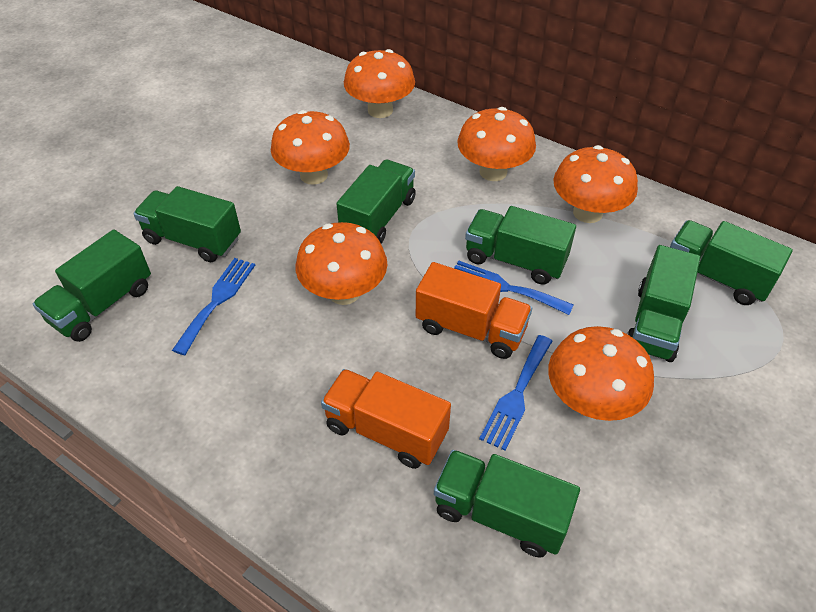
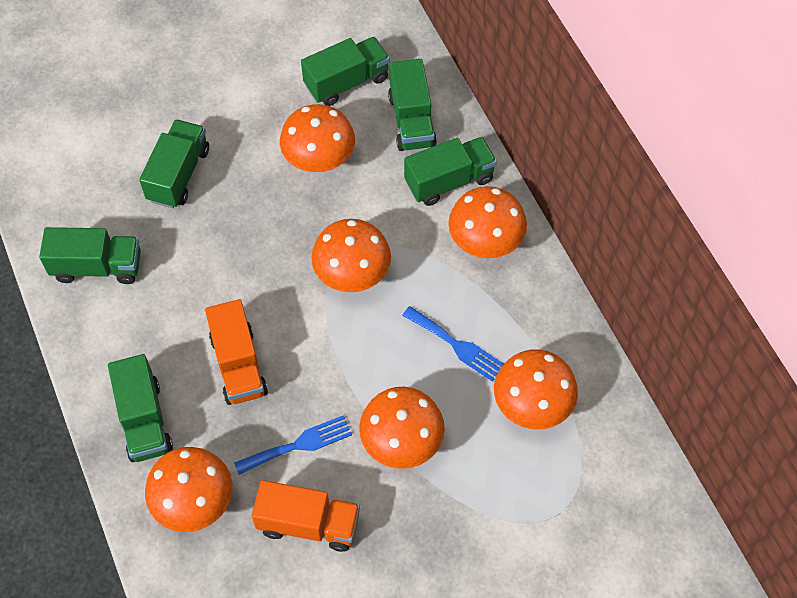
blue fork: [172,258,255,355] [454,260,574,315] [479,335,552,451] = 3 -> [234,415,352,475] [402,306,504,382] = 2
green truck: [33,229,151,342] [133,186,241,262] [336,159,416,243] [434,450,580,558] [465,206,576,285] [627,245,700,362] [670,220,793,305] = 7 -> [39,227,141,284] [108,354,173,462] [139,119,209,208] [301,37,390,106] [388,59,437,151] [404,137,497,206] = 6

